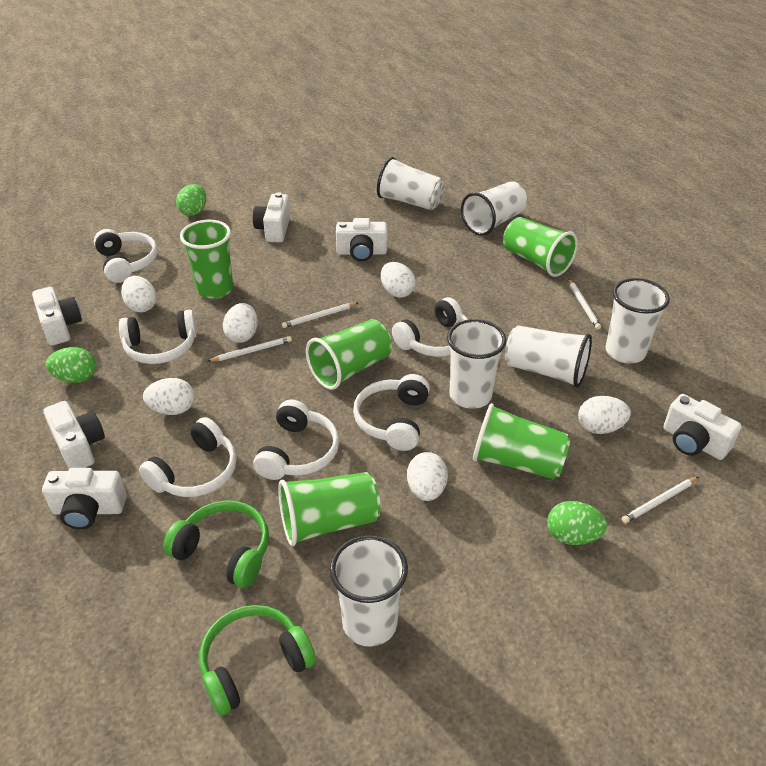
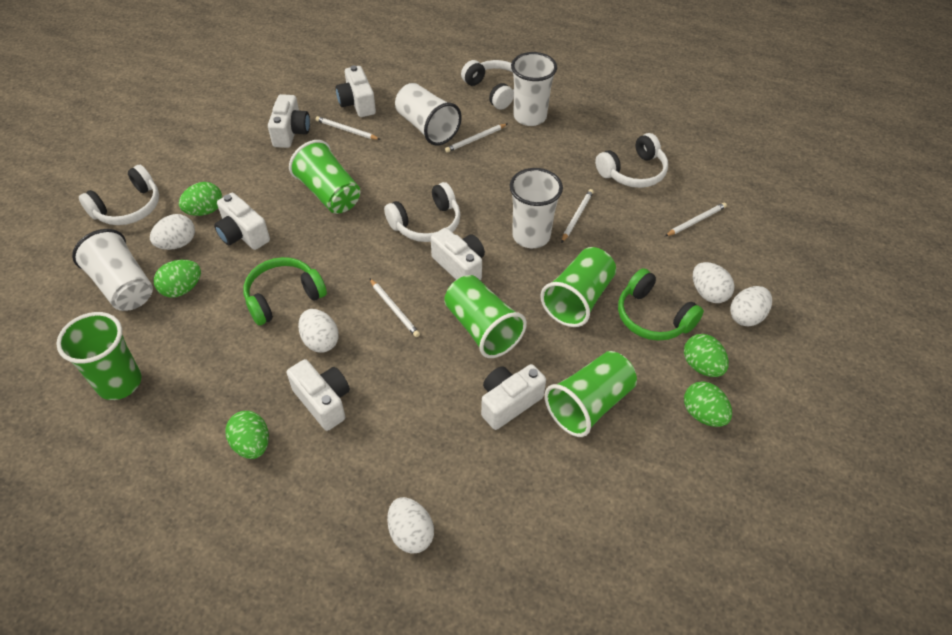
green egg: [46,347,96,383] [176,184,206,216] [547,501,607,545] = 3 -> [154,260,201,298] [179,182,222,216] [225,411,269,459] [684,334,729,377] [684,381,732,427] = 5
white cup: [330,535,408,647] [377,157,444,210] [447,319,506,409] [461,182,527,236] [505,325,592,388] [606,278,670,363] = 6 -> [72,229,153,311] [395,83,462,145] [510,168,563,248] [511,52,557,126] = 4
white egg: [121,276,157,312] [143,378,194,415] [223,303,258,343] [381,262,416,298] [407,452,448,501] [578,396,631,434] = 6 -> [150,214,195,250] [298,309,339,353] [387,497,434,554] [693,262,735,303] [730,286,772,327] = 5
white headphones: [94,229,158,283] [119,310,197,364] [139,417,237,497] [253,400,339,480] [353,374,430,451] [392,297,468,357] = 6 -> [79,165,159,225] [384,182,461,242] [461,60,514,110] [595,133,668,188] = 4
white pencil: [207,336,292,362] [282,303,358,328] [568,279,601,329] [621,477,698,523] = 4 -> [316,116,381,140] [369,278,420,337] [445,124,507,153] [561,189,594,243] [665,202,727,236] = 5

